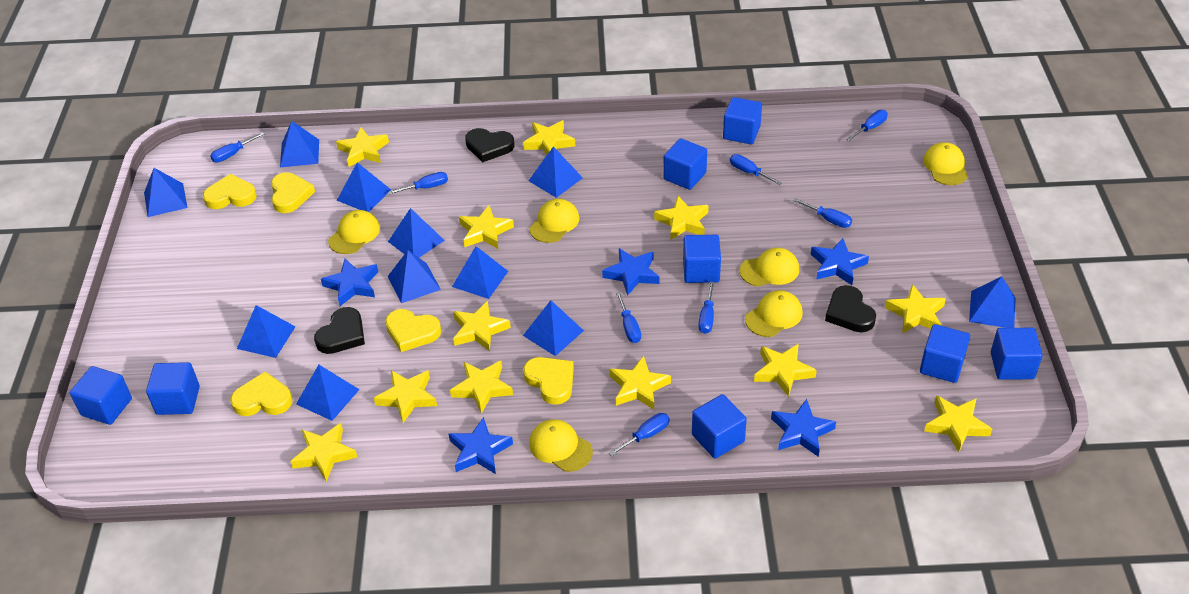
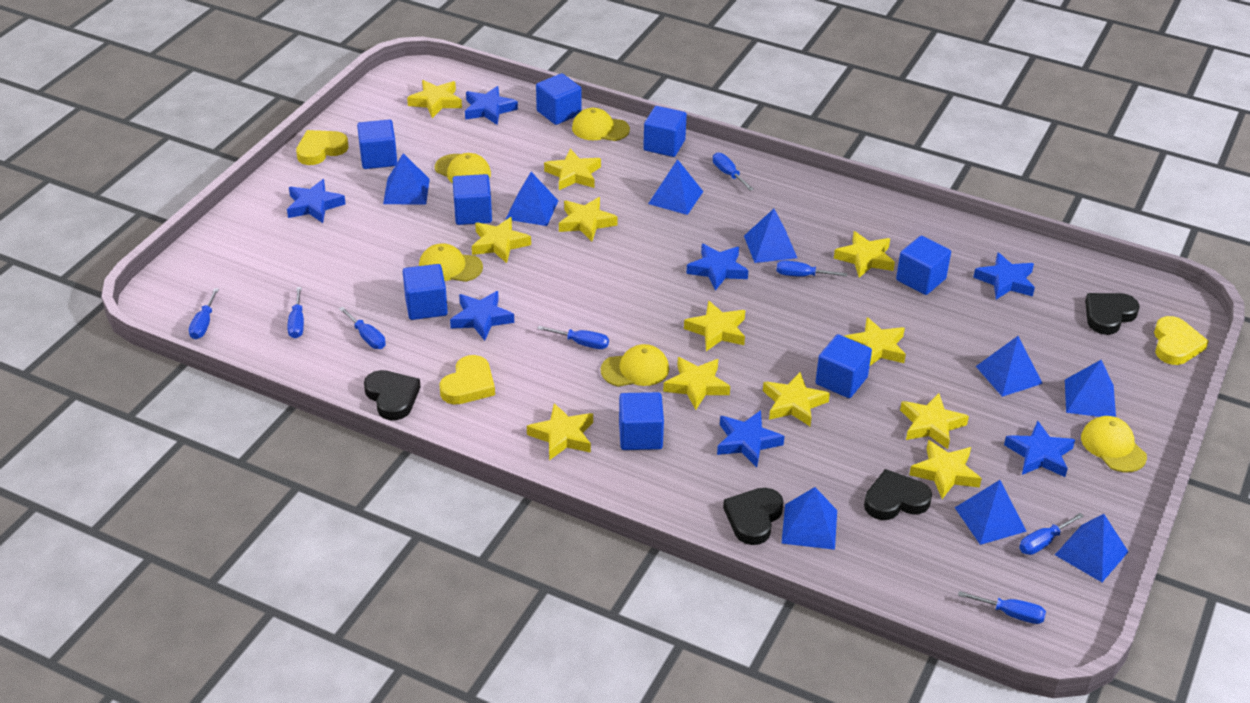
black heart: [314,307,365,354] [465,128,515,162] [825,285,876,332] = 3 -> [364,370,421,420] [723,488,784,545] [864,469,932,520] [1085,293,1139,335] = 4
blue pyramid: [144,168,187,217] [237,305,295,358] [280,121,319,167] [296,365,360,421] [337,162,391,212] [388,208,445,257] [388,250,441,303] [452,246,508,299] [523,300,584,356] [529,146,583,198] [969,276,1016,328] = 11 -> [383,153,430,205] [506,172,558,226] [648,159,704,215] [744,209,797,263] [781,487,837,550] [955,480,1027,545] [976,336,1043,397] [1055,514,1128,582] [1065,360,1116,417] = 9
blue star: [321,259,378,306] [449,417,513,474] [602,248,659,296] [771,399,836,457] [811,238,869,285] = 5 -> [287,179,346,223] [450,291,514,341] [465,86,518,125] [686,244,749,291] [717,410,785,467] [973,252,1035,299] [1004,421,1075,477] = 7
yellow cap: [328,210,380,254] [529,199,579,243] [529,419,593,472] [739,248,799,287] [745,290,803,337] [923,142,968,185] = 6 -> [419,243,483,282] [435,153,491,183] [572,108,630,141] [601,344,669,387] [1081,416,1147,472] = 5
yellow heart: [203,174,257,209] [230,372,292,416] [271,172,315,213] [385,309,441,352] [523,357,574,405] = 5 -> [296,130,348,165] [439,355,495,404] [1154,316,1209,365] = 3

